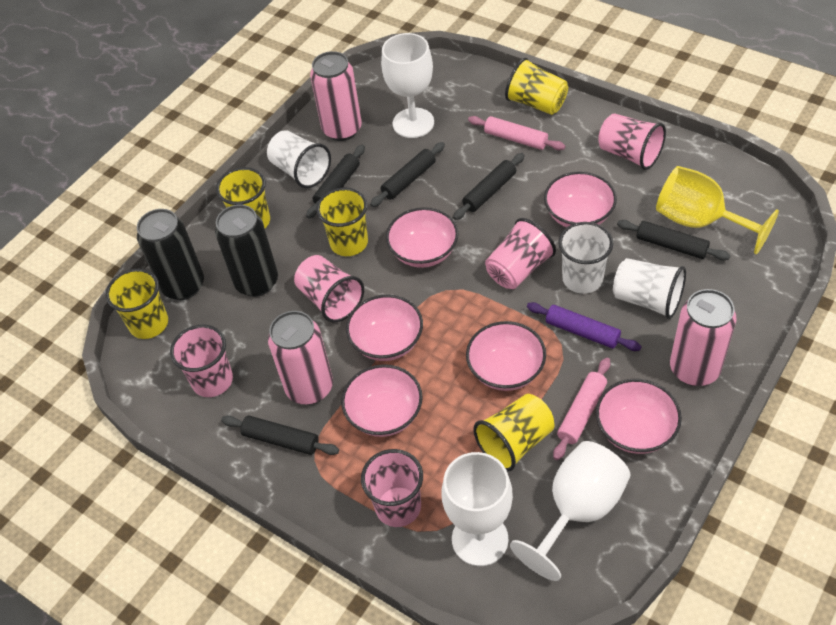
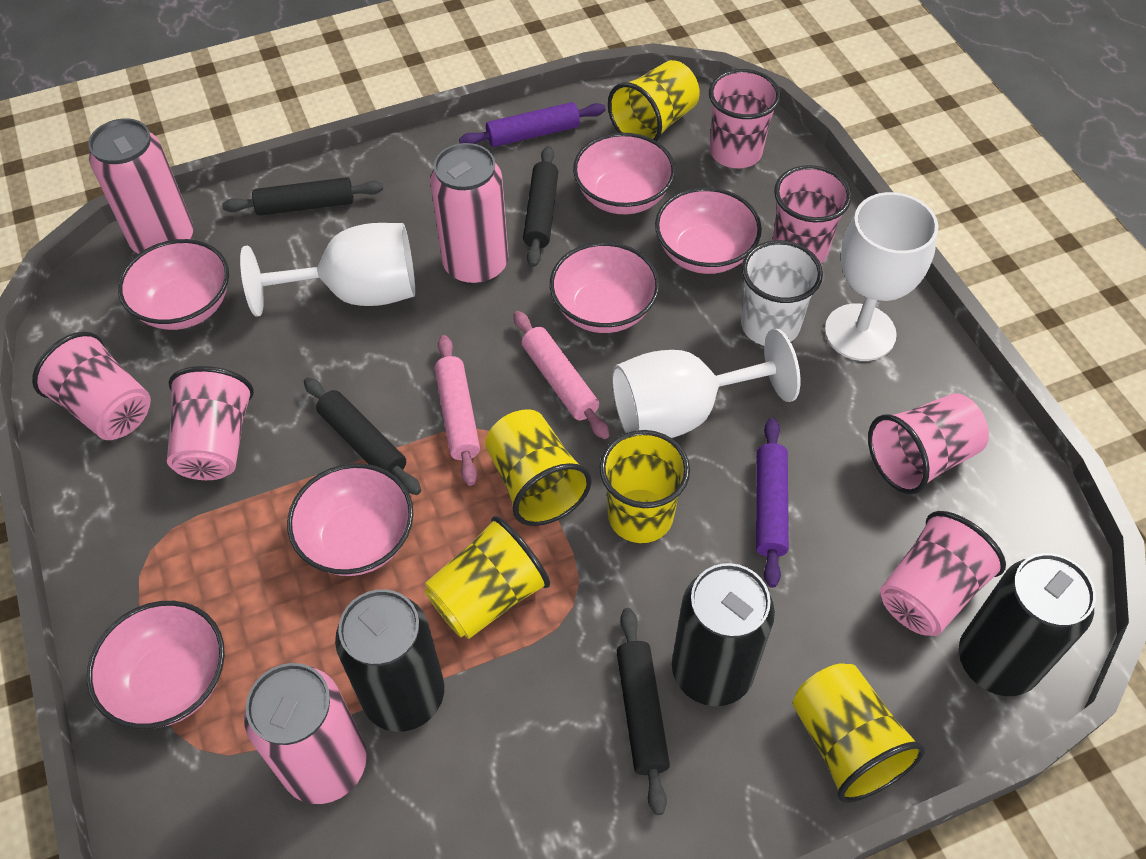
black can: [137,209,204,300] [215,205,278,297] = 2 -> [335,589,444,732] [672,563,775,706] [959,553,1096,696] = 3
black rolling pin: [221,415,339,455] [306,145,365,219] [370,142,445,207] [453,153,525,220] [617,220,731,260] = 5 -> [222,177,383,216] [304,377,421,495] [523,146,558,267] [616,608,670,815] = 4
pink cup: [170,325,233,397] [294,255,364,322] [361,449,423,527] [485,218,556,289] [598,114,666,170] = 5 -> [32,332,151,440] [167,366,254,480] [709,69,781,168] [772,165,852,264] [868,393,989,494] [880,511,1006,636] = 6
purple rolling pin: [527,302,642,351] = 1 -> [459,102,606,147] [756,418,789,588] = 2
white cup: [267,130,331,188] [558,222,613,294] [613,258,686,319] = 3 -> [741,240,823,346] = 1
yellow goblet: [656,166,779,254] = 1 -> none = 0

